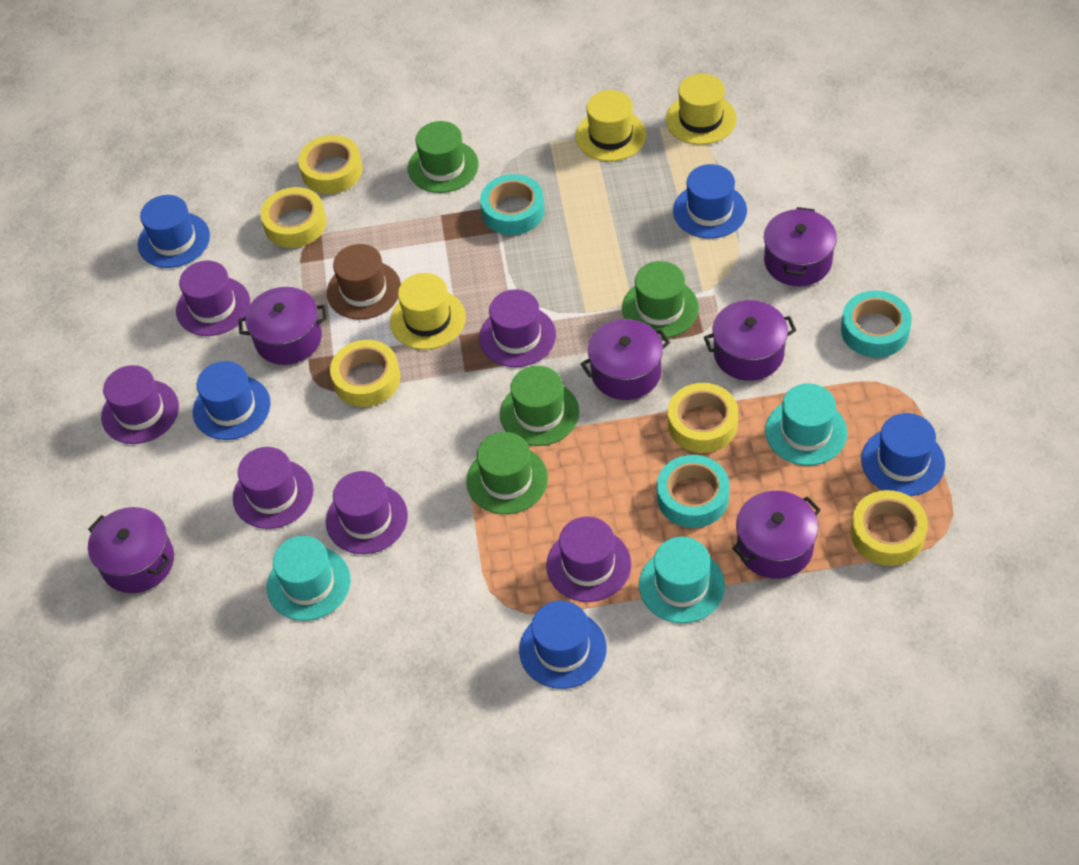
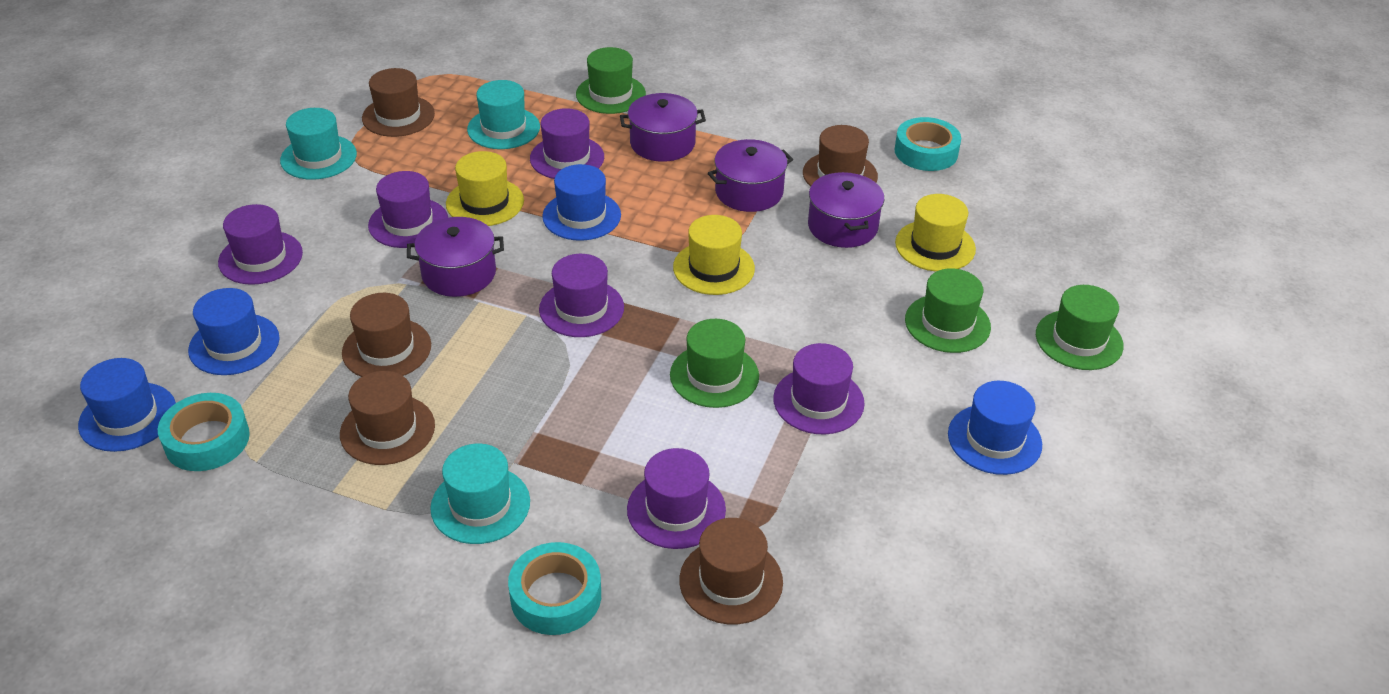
blue hat: [138,195,210,268] [193,361,271,440] [519,601,606,689] [673,164,747,239] [861,413,945,496] = 5 -> [78,358,176,452] [188,288,280,375] [542,164,621,241] [948,381,1042,475] = 4
brown hat: [327,244,401,320] = 1 -> [340,371,435,465] [342,293,431,377] [362,68,435,137] [679,518,783,624] [803,125,878,187] = 5
purple pot: [88,507,174,593] [238,287,327,365] [581,319,670,400] [704,300,796,381] [732,491,821,579] [764,207,837,286] = 6 -> [407,217,504,297] [620,93,706,162] [708,139,793,212] [808,172,884,248] = 4
yellow tape: [260,187,327,248] [298,135,363,194] [330,340,400,407] [668,383,738,453] [851,490,928,566] = 5 -> none = 0

